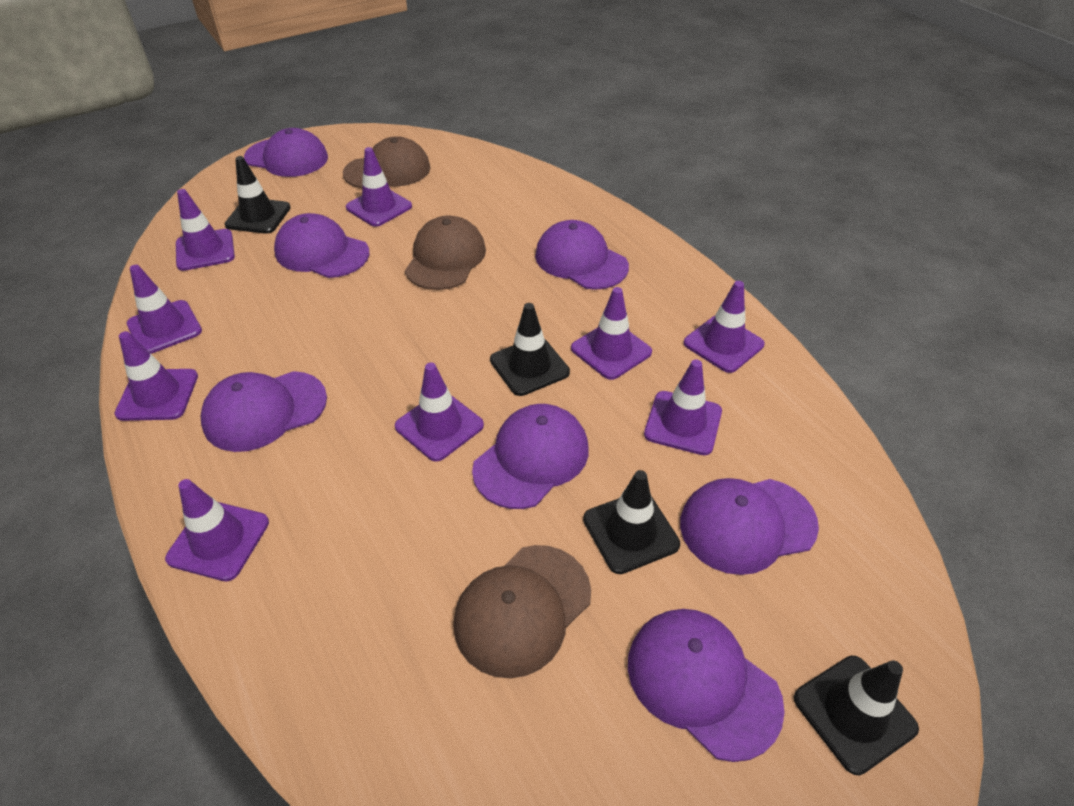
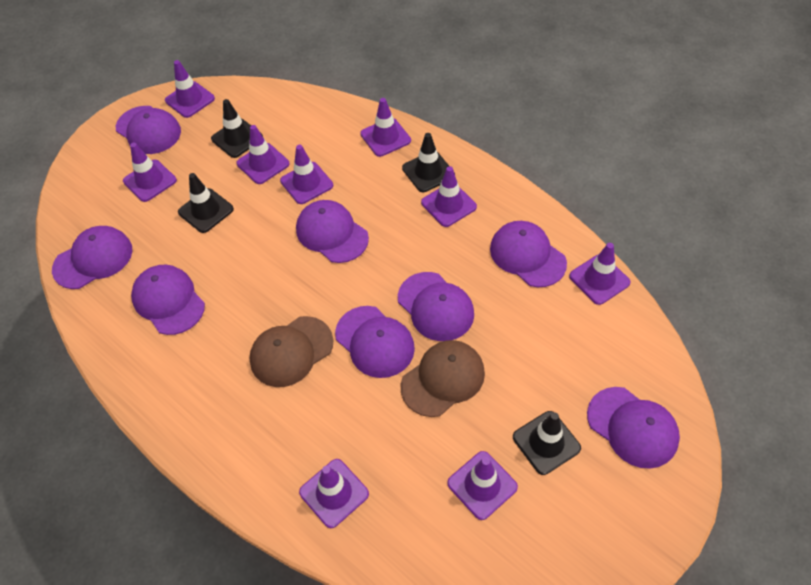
brown cap: [343,136,430,188] [405,215,486,290] [453,545,591,678] = 3 -> [250,316,333,387] [401,340,485,417] = 2
purple cap: [201,371,327,452] [244,128,328,177] [274,213,370,278] [472,404,589,509] [535,220,629,290] [628,609,785,762] [680,478,819,575] = 7 -> [52,226,132,289] [116,106,181,154] [131,265,205,335] [296,200,369,263] [335,306,415,378] [398,272,474,341] [490,221,567,287] [587,387,680,469] = 8

